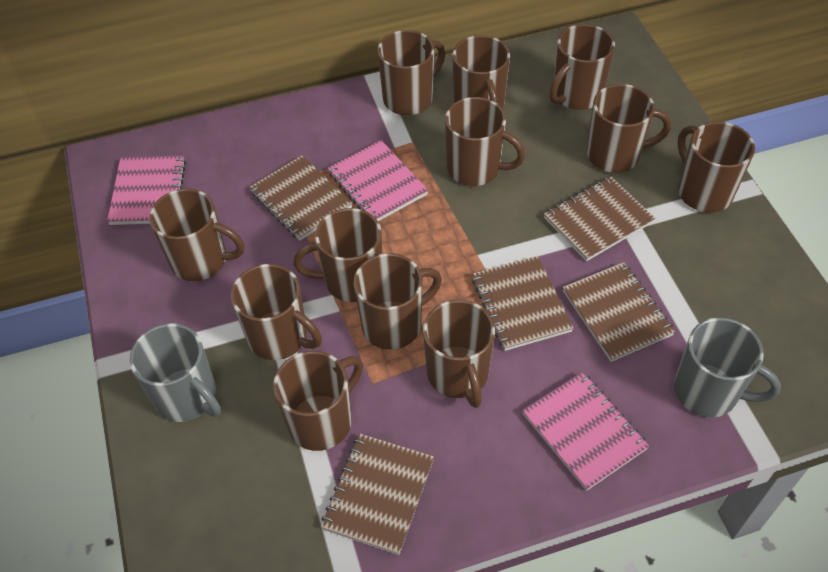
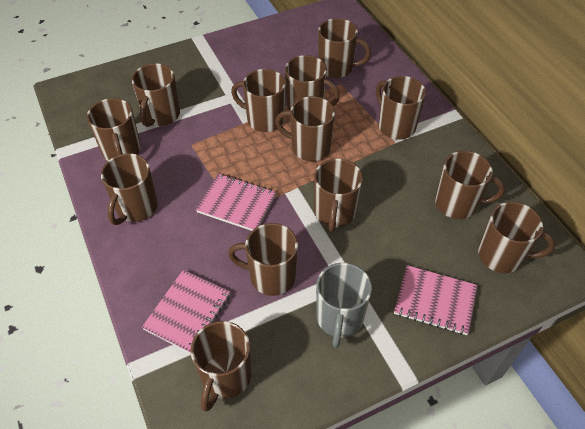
brown mug: [149,188,245,281] [231,264,322,360] [273,351,363,451] [293,208,382,302] [353,253,442,350] [377,30,445,115] [423,300,495,408] [445,97,525,186] [452,35,510,109] [549,24,615,110] [587,84,671,173] [677,122,755,213] = 12 -> [87,98,141,161] [101,153,158,225] [132,63,180,127] [191,321,251,412] [228,223,298,296] [231,69,286,132] [275,96,335,161] [285,55,340,110] [314,159,363,232] [318,18,371,78] [376,76,426,140] [435,151,505,219] [478,202,555,273] = 13
brown notebook: [249,155,353,241] [321,434,434,555] [472,256,574,351] [544,176,655,261] [563,262,675,362] = 5 -> none = 0
grey mug: [129,323,221,422] [674,317,781,417] = 2 -> [316,263,372,348] = 1

